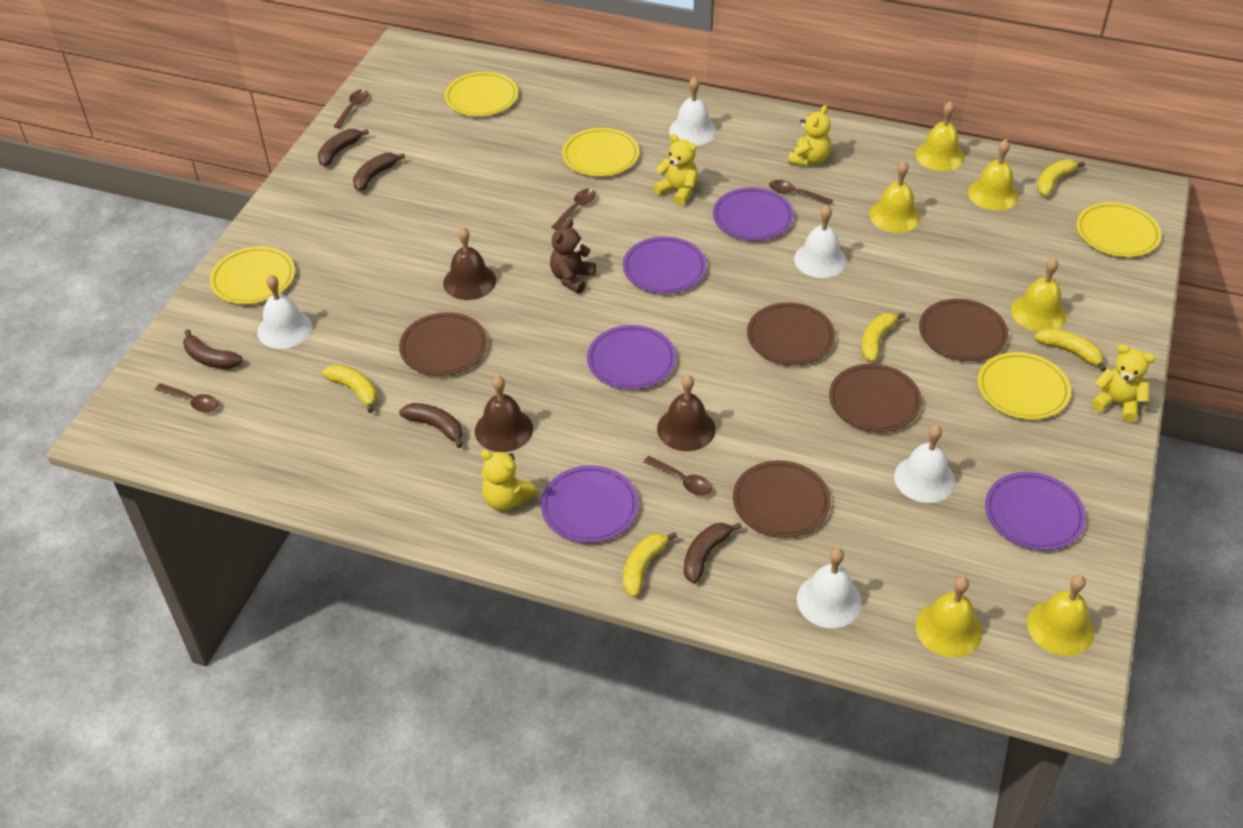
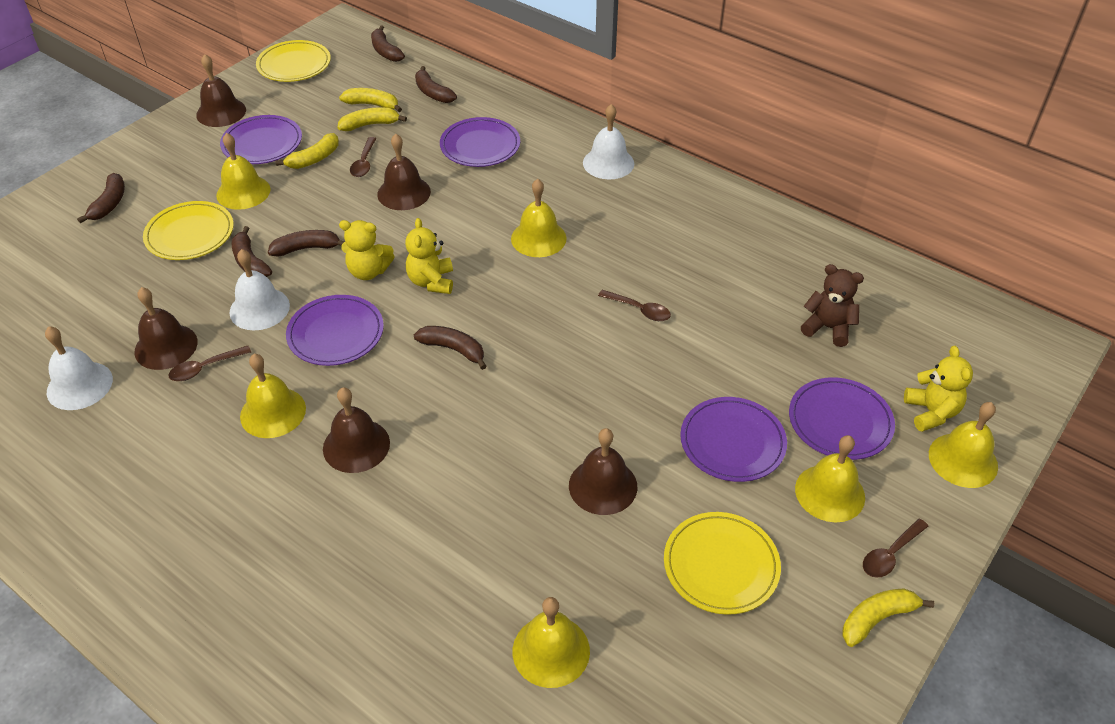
brown banana: [183,329,243,369] [318,129,369,166] [353,153,405,191] [399,403,463,448] [684,523,742,584] = 5 -> [77,173,125,223] [232,226,272,277] [268,230,345,256] [371,26,405,62] [414,326,486,370] [415,66,457,103] = 6
brown bell: [443,227,496,300] [475,376,533,452] [657,375,716,451] = 3 -> [134,287,198,370] [196,54,246,127] [323,387,390,473] [377,134,431,210] [569,428,637,515] = 5
brown plate: [399,312,488,376] [733,460,831,538] [747,302,835,365] [829,364,922,432] [919,299,1008,361] = 5 -> none = 0
brown spoon: [155,383,219,412] [334,89,369,128] [552,189,596,230] [643,456,712,496] [769,180,833,205] = 5 -> [169,346,251,381] [350,137,376,177] [598,290,671,321] [863,519,929,578] = 4
white bell: [257,275,312,349] [669,77,717,146] [794,205,847,278] [797,548,862,628] [894,425,955,503] = 5 -> [45,326,113,410] [229,249,290,330] [583,104,634,179] = 3
yellow banana: [322,364,377,413] [623,532,677,597] [861,312,906,362] [1034,328,1107,372] [1037,159,1085,196] = 5 -> [275,133,339,169] [338,107,407,131] [339,88,402,112] [842,588,935,647] = 4
yellow plate: [210,246,295,304] [445,72,518,116] [562,128,639,176] [978,352,1071,420] [1077,202,1161,257] = 5 -> [143,201,234,260] [256,40,331,82] [664,512,781,615] = 3
yellow teddy bear: [481,450,537,511] [653,134,698,206] [788,105,831,166] [1091,344,1155,423] = 4 -> [339,220,395,280] [405,218,453,294] [904,346,973,432] = 3

